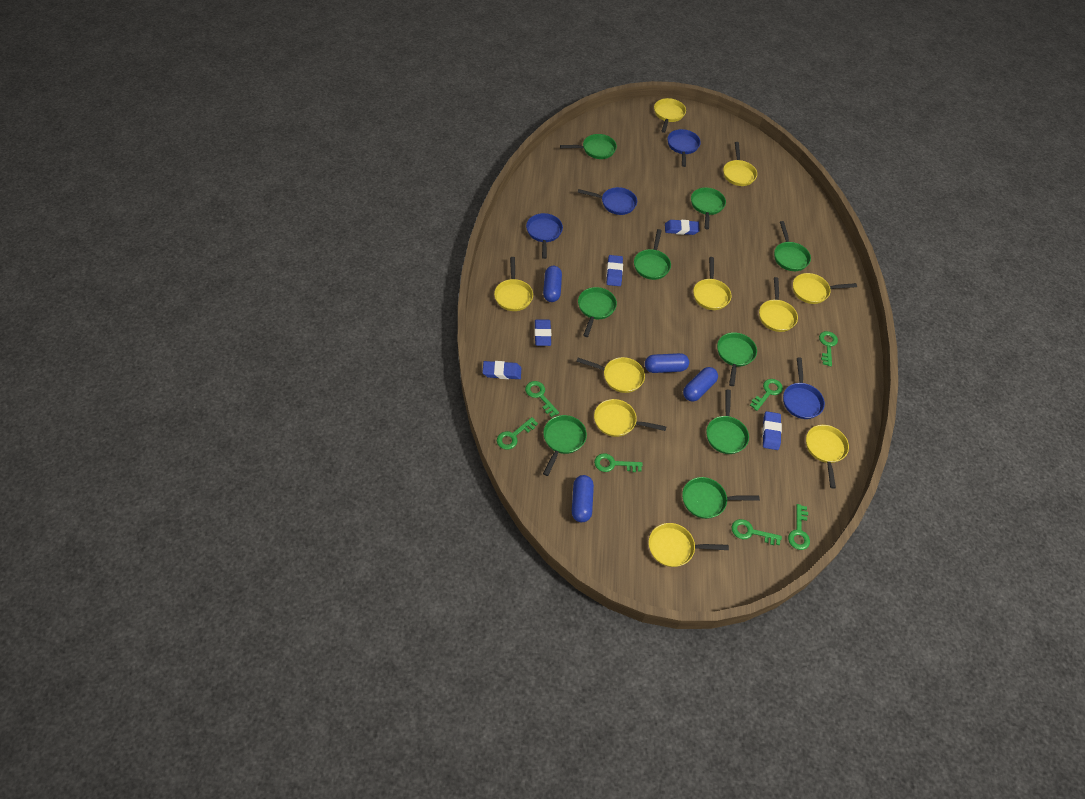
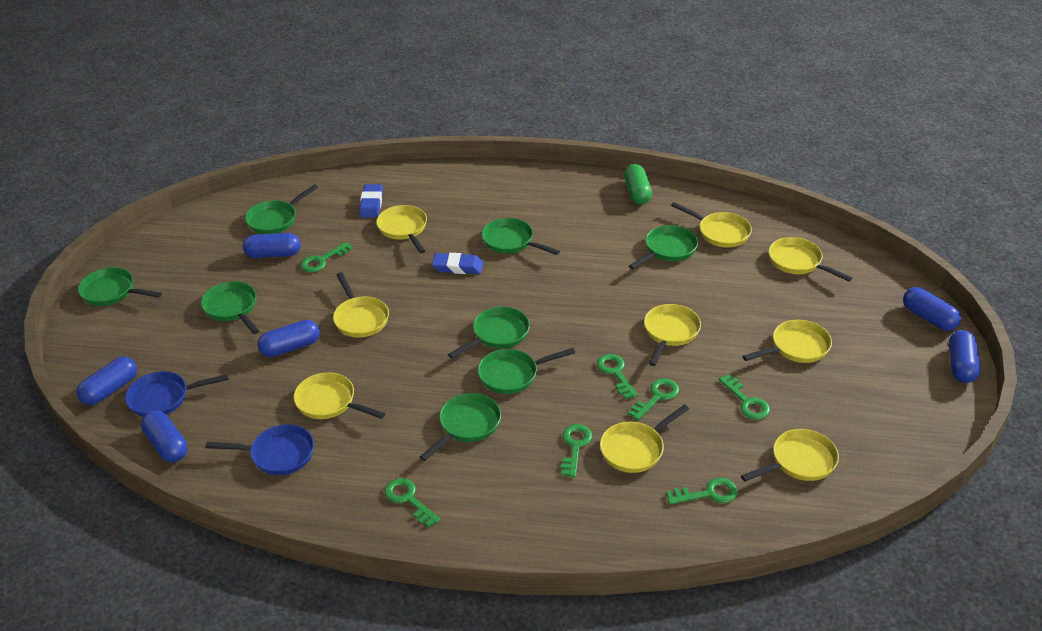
blue capsule: [543,266,562,302] [572,475,594,522] [645,353,689,373] [683,367,718,401] = 4 -> [77,357,137,405] [141,411,188,462] [243,233,301,258] [257,320,320,357] [903,287,961,331] [949,330,980,383] = 6
blue eraser: [482,361,521,379] [534,319,551,346] [607,255,623,286] [665,220,700,235] [762,411,782,450] = 5 -> [359,184,383,218] [432,253,483,274] = 2
blue pan: [526,213,563,259] [578,187,637,215] [667,129,701,167] [783,357,825,419] = 4 -> [125,371,229,417] [205,424,314,475] = 2
green capsule: none = 0 -> [624,164,652,204] = 1
green pan: [543,415,587,476] [560,134,617,159] [578,287,617,337] [634,229,671,280] [682,477,760,519] [691,187,726,229] [706,390,749,454] [717,332,757,386] [774,221,811,271] = 9 -> [78,267,162,306] [201,281,259,334] [245,184,318,234] [420,393,501,461] [448,307,530,358] [478,348,575,394] [482,218,560,255] [629,225,698,269] = 8
yellow pan: [494,257,533,311] [576,357,645,393] [594,399,666,437] [649,523,729,567] [654,98,686,133] [693,257,732,310] [723,142,757,186] [759,277,798,332] [793,273,857,304] [806,425,849,489] = 10 -> [294,372,385,419] [333,272,389,337] [376,205,427,253] [600,404,689,473] [644,304,701,366] [671,202,752,247] [741,429,839,482] [743,320,832,363] [769,237,852,282] = 9

